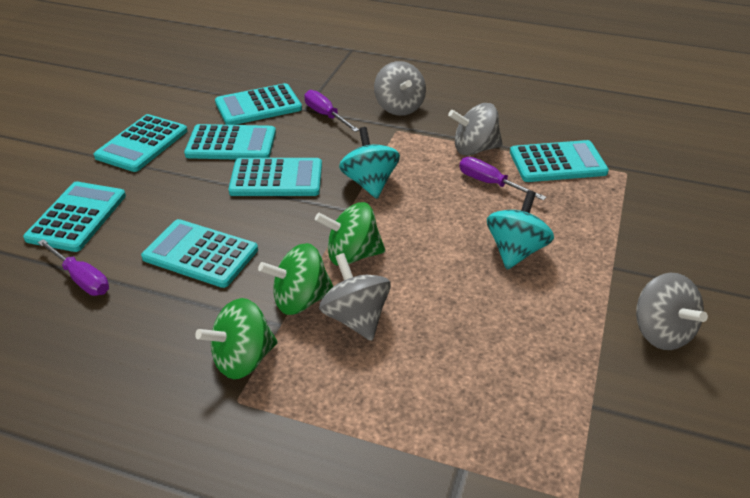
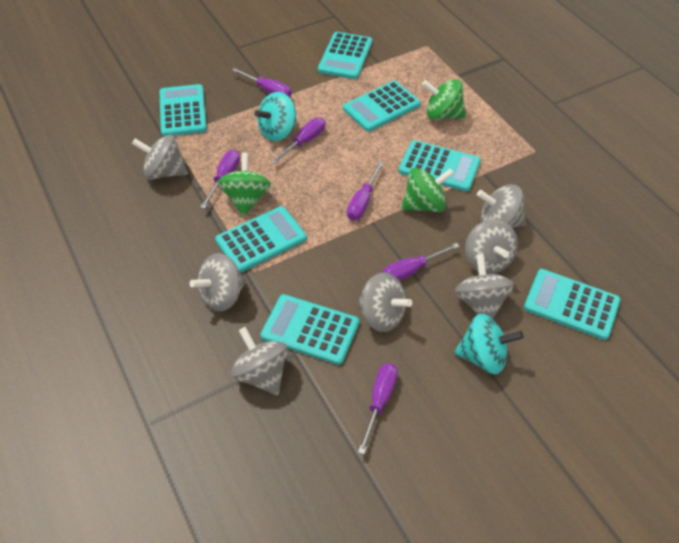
grey spinning top: [319,253,391,341] [374,61,426,116] [448,103,503,156] [636,273,708,350] = 4 -> [132,135,188,180] [189,253,246,312] [231,327,288,395] [358,272,412,332] [455,254,514,319] [465,219,518,274] [477,184,526,228] = 7
purple screwdriver: [37,239,109,296] [304,90,359,132] [459,157,547,201] = 3 -> [200,150,240,209] [231,68,292,98] [271,117,326,164] [347,161,384,220] [358,363,398,454] [382,243,460,281] = 6

